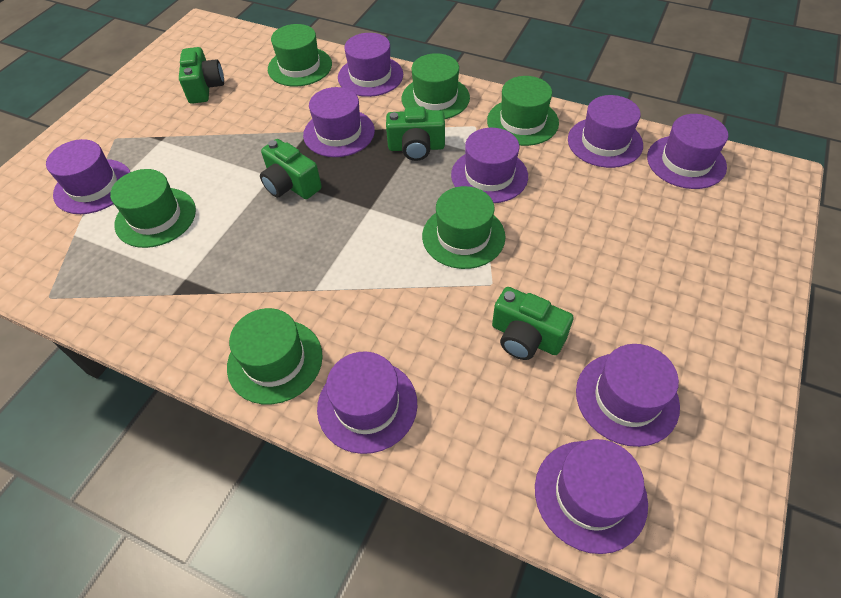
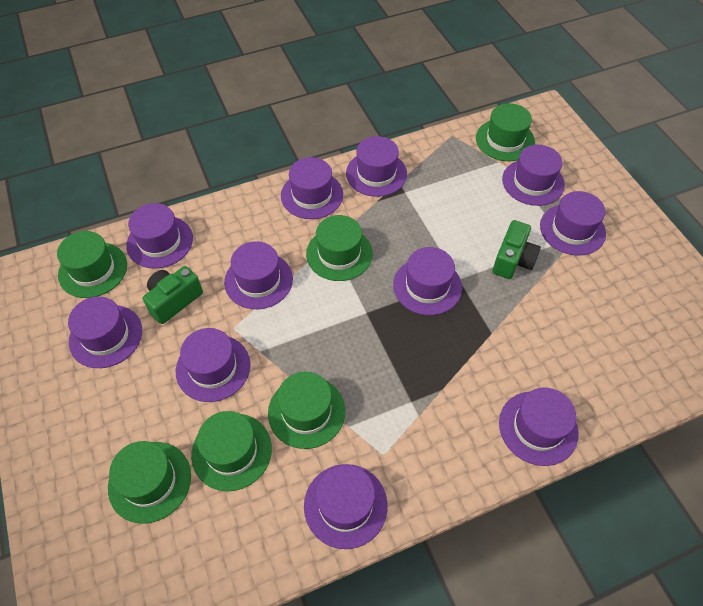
green camera: [179,47,224,104] [260,139,322,199] [386,107,445,161] [492,287,574,360] = 4 -> [143,266,203,324] [492,220,541,279] = 2
purple hat: [46,139,130,214] [303,87,375,157] [317,351,417,454] [338,33,403,97] [451,128,528,203] [535,439,648,554] [568,95,643,168] [576,344,680,447] [647,114,728,189] = 9 -> [68,296,142,368] [126,203,193,269] [176,328,251,402] [224,241,293,309] [281,157,343,219] [304,464,388,549] [346,136,407,197] [393,247,462,315] [499,387,579,466] [502,145,565,206] [540,191,606,256] = 11

